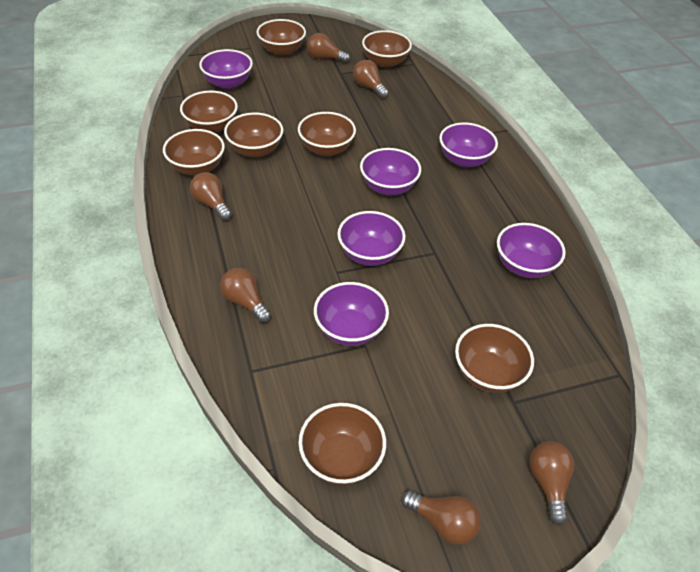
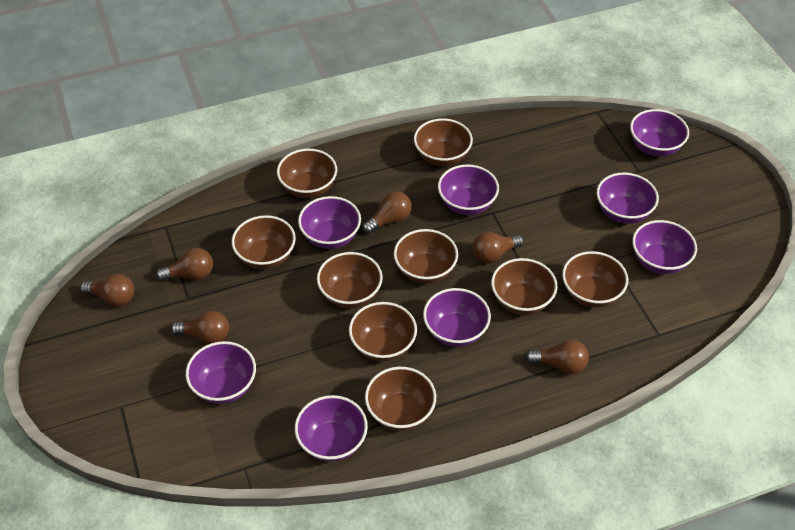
brown bowl: [163,129,225,176] [180,91,238,133] [224,113,283,158] [257,19,306,56] [298,112,356,157] [298,403,386,485] [362,30,412,68] [455,324,534,393] = 8 -> [232,215,296,269] [277,149,337,198] [317,252,383,308] [349,302,417,362] [365,367,436,431] [394,229,458,284] [414,118,473,166] [491,258,557,315] [562,251,628,308] = 9
purple bowl: [199,49,253,89] [314,282,389,346] [337,211,405,266] [360,148,421,196] [439,122,498,168] [497,223,566,278] = 6 -> [186,341,256,404] [295,395,368,462] [298,196,361,249] [423,288,491,347] [438,165,499,215] [597,173,659,224] [630,109,689,156] [632,220,697,274] = 8

